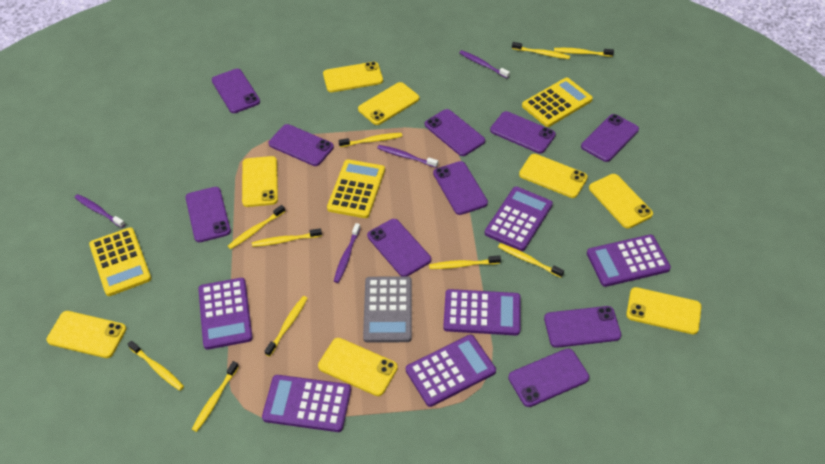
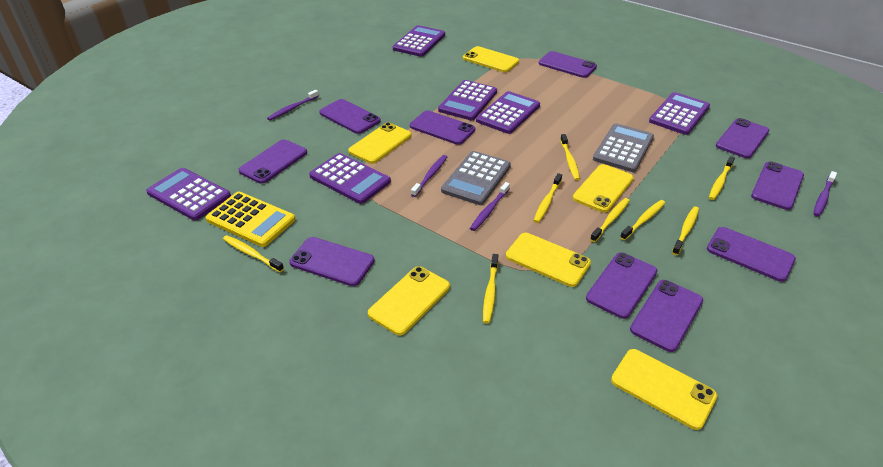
grey calculator: [363,276,412,343] = 1 -> [441,151,511,205] [593,123,654,172] = 2
yellow calculator: [89,227,151,296] [327,159,385,218] [522,78,593,127] = 3 -> [205,192,296,247] = 1
yellow phone: [46,311,126,358] [242,156,278,207] [318,338,398,396] [323,62,383,92] [358,82,419,125] [519,154,588,198] [589,174,653,229] [626,287,702,334] = 8 -> [348,122,412,164] [368,266,450,335] [463,46,519,72] [506,233,591,287] [573,164,634,213] [611,349,717,430] = 6
yellow toothbrush: [128,341,184,391] [192,361,239,432] [228,205,285,249] [252,228,322,247] [265,296,308,357] [338,133,402,147] [429,255,501,269] [498,243,564,278] [512,42,570,59] [554,48,614,57] = 10 -> [223,235,284,272] [483,254,499,324] [534,173,562,223] [560,134,580,180] [590,198,630,242] [620,200,665,240] [672,207,699,255] [709,156,735,200] = 8

